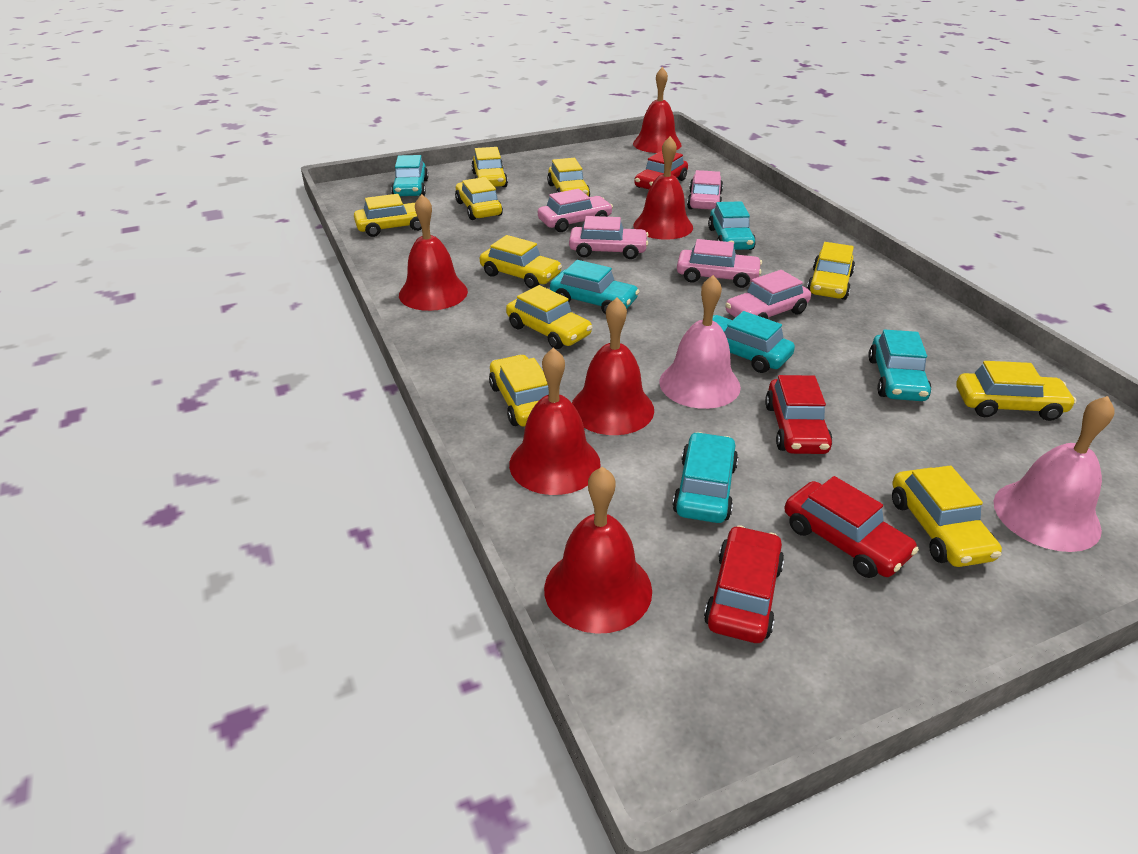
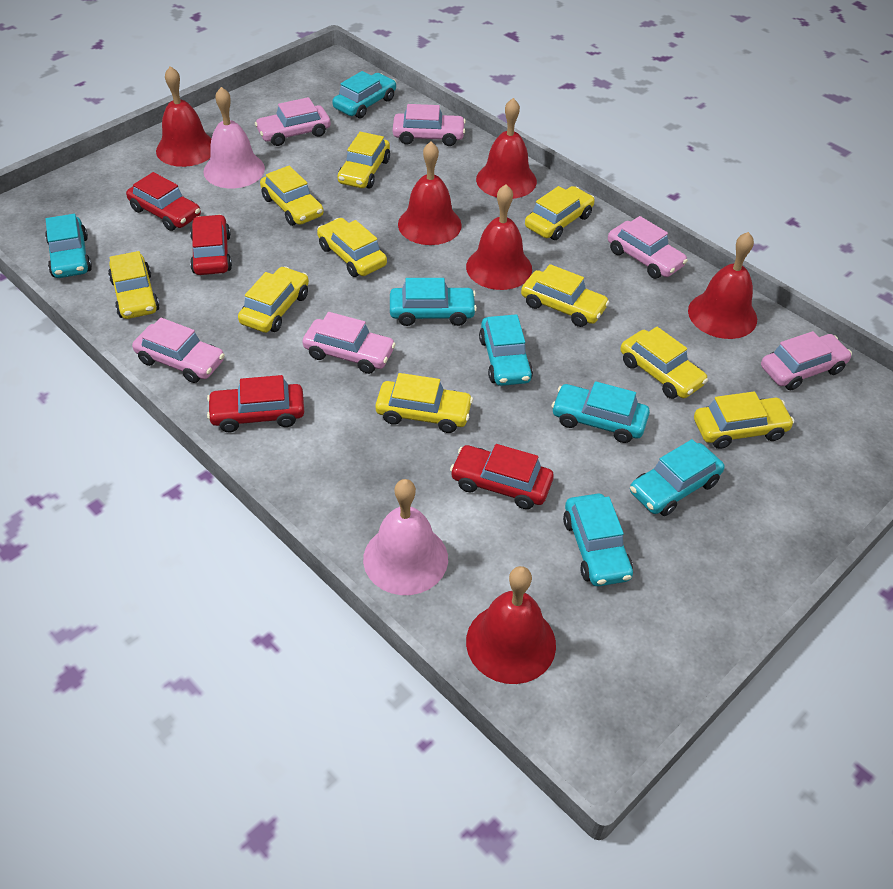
pink car: [538,189,613,232] [569,216,648,259] [677,239,762,288] [687,170,723,210] [725,270,811,319] = 5 -> [132,318,225,383] [255,97,331,146] [302,312,396,374] [393,104,466,146] [608,216,688,279] [761,331,852,390] = 6
turquoise car: [391,155,428,196] [550,260,639,315] [673,432,738,523] [708,201,756,250] [712,311,795,373] [868,329,931,401] = 6 -> [45,214,92,278] [332,71,396,118] [390,278,477,326] [479,314,533,386] [551,381,650,443] [563,494,633,586] [630,439,725,516] = 7

